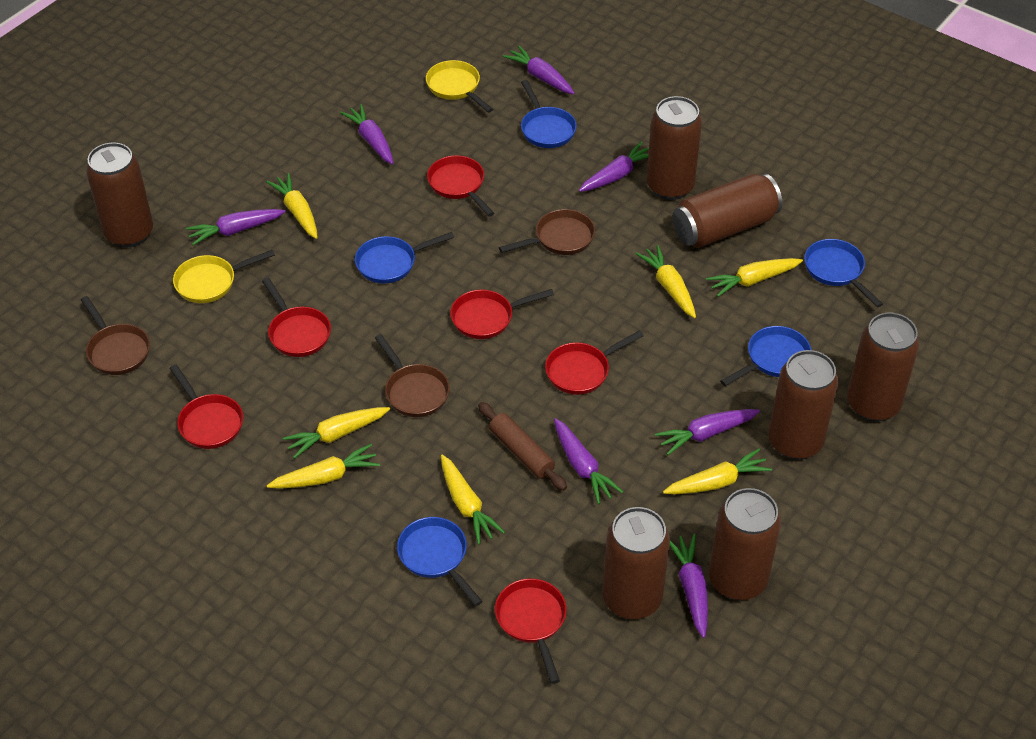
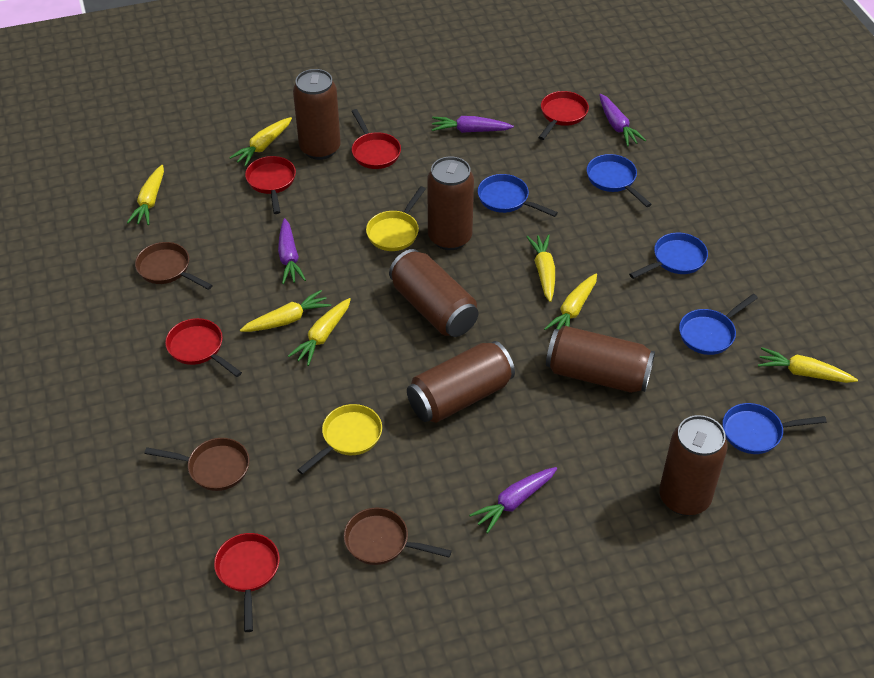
brown can: [86,143,153,247] [603,507,670,619] [646,96,702,200] [673,174,782,248] [709,488,781,600] [768,350,838,460] [847,313,919,422] = 7 -> [293,69,341,160] [389,249,478,337] [407,341,515,423] [427,156,474,250] [546,326,655,393] [659,415,728,516] = 6
brown rolling pin: [478,402,567,491] = 1 -> none = 0
purple carrot: [186,209,285,245] [340,104,393,164] [503,46,574,94] [554,418,623,504] [579,141,649,192] [655,409,760,455] [670,534,708,638] = 7 -> [278,218,306,284] [432,116,514,133] [469,467,557,534] [599,94,646,146] = 4
red pan: [169,365,243,449] [262,278,331,357] [427,155,494,217] [450,289,554,339] [495,578,567,684] [545,330,644,395] = 6 -> [165,318,242,377] [214,533,280,632] [245,156,296,214] [352,109,401,169] [538,91,589,140] = 5

